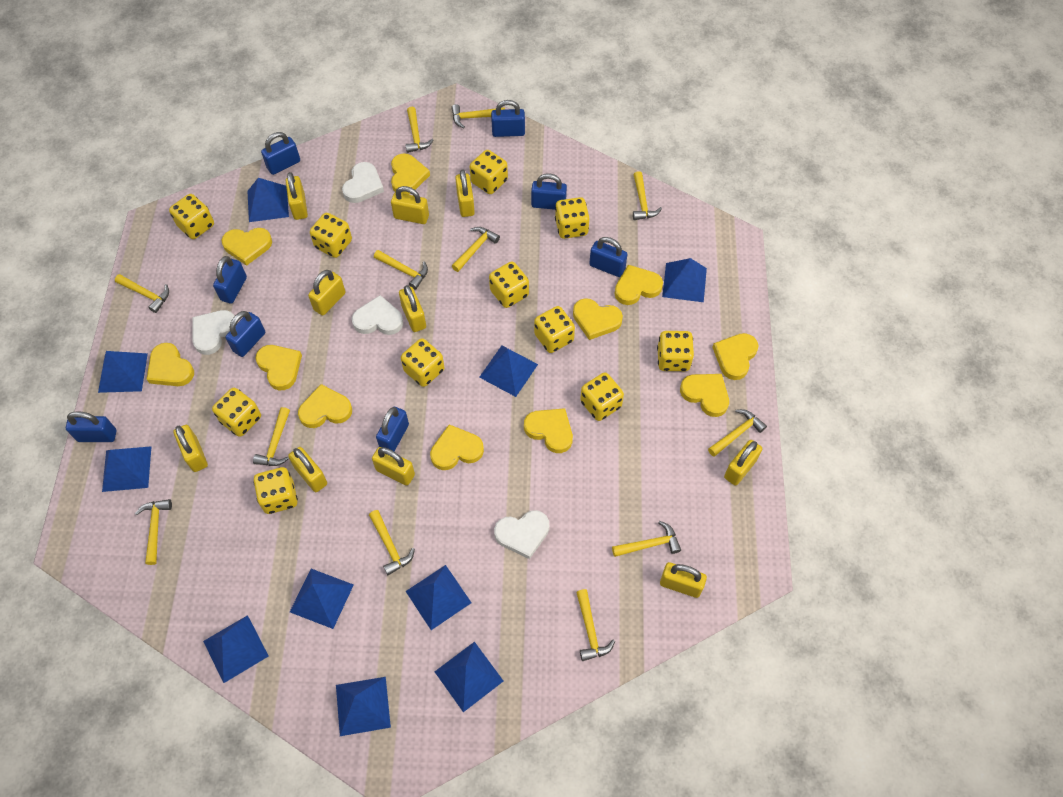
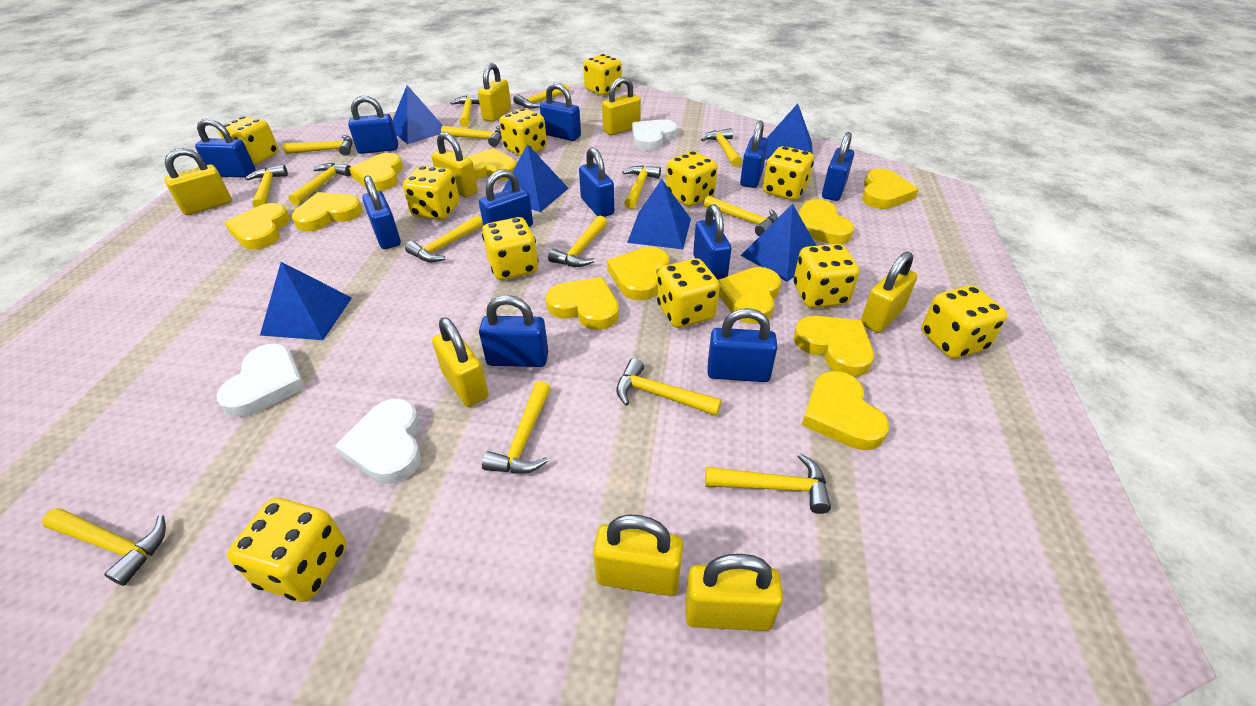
blue padlock: [66,411,116,442] [213,256,247,304] [226,311,265,357] [261,132,300,175] [376,407,409,451] [491,100,525,137] [531,173,567,210] [589,237,627,277] = 8 -> [195,118,256,178] [348,95,398,154] [362,176,401,249] [479,169,533,227] [479,295,548,367] [540,83,581,141] [579,147,614,217] [693,204,732,280] [708,308,777,382] [740,120,768,188] [822,132,854,201] = 11
blue pyramid: [98,351,148,393] [102,446,152,492] [203,615,269,683] [247,178,289,222] [290,569,354,629] [336,677,391,736] [406,565,471,630] [435,642,503,712] [479,346,538,397] [662,258,707,302] = 10 -> [260,262,352,340] [392,85,443,144] [503,144,569,212] [627,179,691,249] [741,204,817,282] [765,103,813,160] = 6
white heart: [193,310,238,355] [342,162,384,203] [352,295,403,335] [494,510,549,559] = 4 -> [216,344,306,417] [335,399,421,484] [632,119,678,151] = 3
yellow hammer: [115,274,169,313] [135,499,172,565] [253,407,290,466] [369,510,415,575] [374,250,428,289] [405,107,433,153] [451,104,505,128] [452,227,500,272] [576,589,615,661] [612,521,681,557] [633,171,662,220] [708,409,767,457] = 12 -> [42,508,166,586] [245,165,288,208] [283,135,352,156] [288,163,351,205] [405,215,483,262] [441,126,502,147] [450,95,480,127] [482,381,551,474] [513,84,569,108] [548,216,607,267] [616,358,722,416] [622,165,661,209] [701,128,742,167] [704,196,778,236] [705,453,831,514] = 15
yellow padlock: [173,425,208,472] [286,172,308,220] [288,447,327,492] [308,270,345,316] [372,447,415,485] [391,186,429,224] [399,285,426,332] [455,170,475,217] [660,562,707,598] [724,440,762,486] = 10 -> [164,148,232,215] [432,132,478,198] [432,317,489,407] [478,63,511,122] [593,515,683,596] [602,77,641,135] [685,554,783,631] [861,251,918,333] = 8

